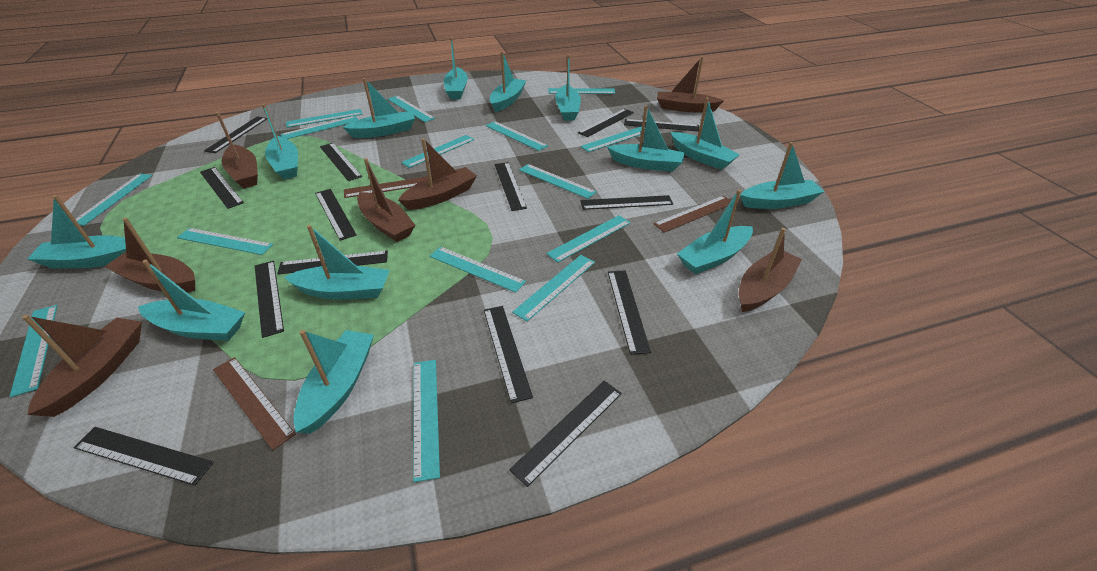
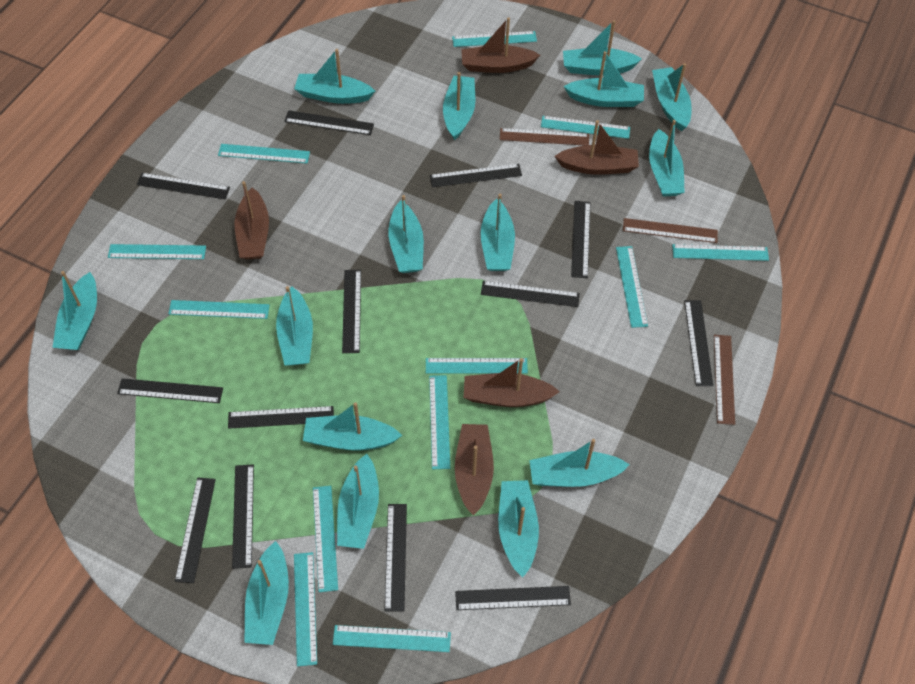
black ruler: [73,427,214,486] [200,167,244,209] [204,117,267,153] [255,261,284,338] [277,251,388,275] [315,189,357,241] [320,143,362,181] [484,306,533,403] [495,162,527,211] [509,381,622,487] [578,109,634,137] [580,195,673,210] [608,270,651,355] [624,119,699,132] = 14 -> [117,378,223,403] [137,173,230,199] [175,477,216,583] [228,406,334,429] [232,465,254,569] [284,110,374,135] [342,270,361,353] [385,504,407,612] [430,164,522,187] [455,586,571,610] [481,281,580,307] [571,201,590,278] [684,300,713,386] = 13
brown boat: [22,315,142,417] [104,218,195,292] [216,112,258,188] [357,158,415,242] [398,138,477,210] [657,56,724,113] [739,228,802,312] = 7 -> [234,181,269,259] [455,424,494,516] [461,17,540,73] [464,358,560,407] [554,120,639,175] = 5
turquoise boat: [27,195,126,268] [138,260,245,341] [262,104,298,179] [284,225,390,300] [293,330,374,434] [343,78,415,138] [444,37,468,100] [490,51,526,112] [555,55,581,121] [607,105,684,172] [671,98,740,170] [677,189,753,274] [740,142,824,209] = 13 -> [52,271,97,350] [244,541,289,645] [276,286,313,366] [294,49,375,104] [303,402,402,450] [337,454,379,549] [389,195,424,273] [443,72,475,140] [481,194,515,271] [498,480,539,577] [529,439,630,487] [563,20,642,75] [563,51,644,107] [649,120,685,197] [652,63,692,131] = 15
turquoise ruler: [9,305,57,398] [75,174,152,226] [177,228,273,255] [281,116,359,139] [286,109,363,128] [387,96,435,122] [401,135,474,168] [413,360,440,482] [429,247,526,293] [486,121,548,151] [512,255,595,322] [519,164,597,199] [546,215,631,263] [548,88,615,94] [581,127,645,152] = 15 -> [108,244,206,259] [168,300,270,319] [218,144,310,164] [294,552,317,666] [313,486,338,592] [333,625,451,652] [426,358,528,374] [429,375,450,469] [452,31,537,47] [541,116,630,139] [616,246,648,328] [672,244,769,261] = 12

